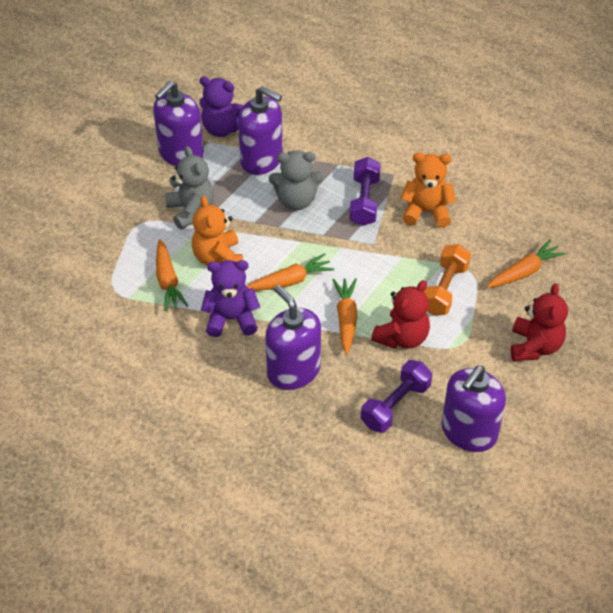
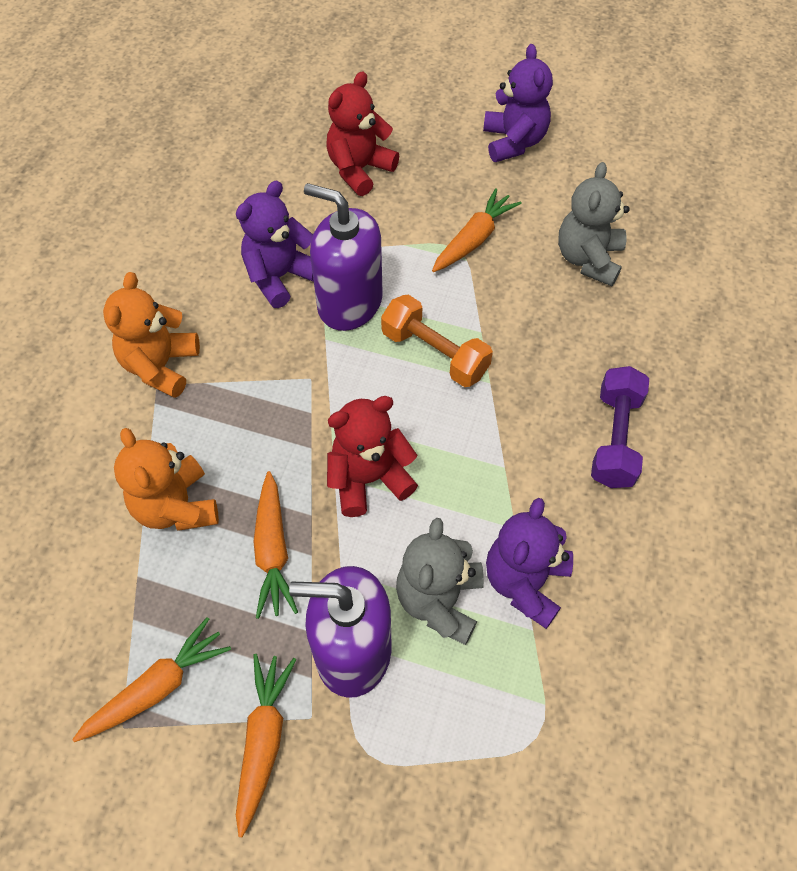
purple dumbbell: [349,157,381,226] [361,360,432,433] = 2 -> [591,366,649,488] = 1
purple soap dispenser: [153,81,204,166] [238,86,283,175] [265,285,321,390] [442,365,506,452] = 4 -> [289,566,391,698] [304,183,382,331] = 2
purple teddy bear: [199,76,244,137] [201,260,260,337] = 2 -> [236,181,314,308] [483,44,553,162] [486,498,573,629] = 3

